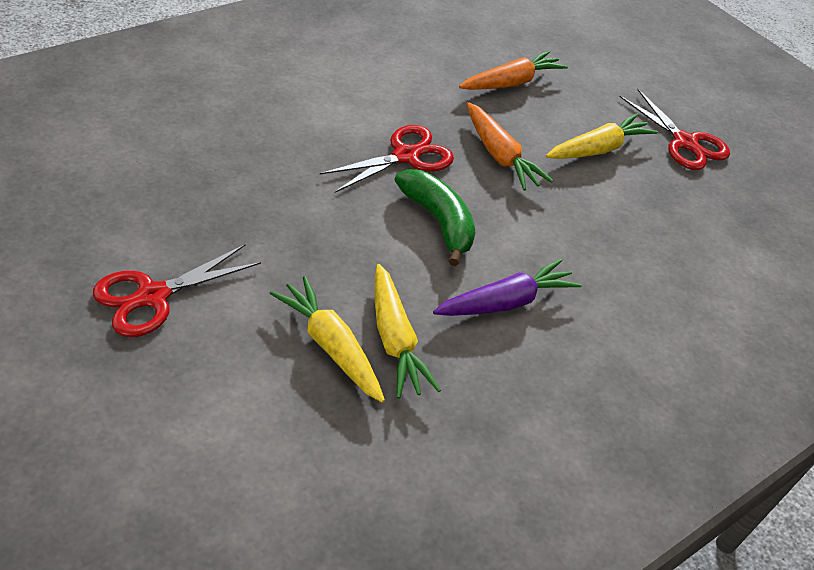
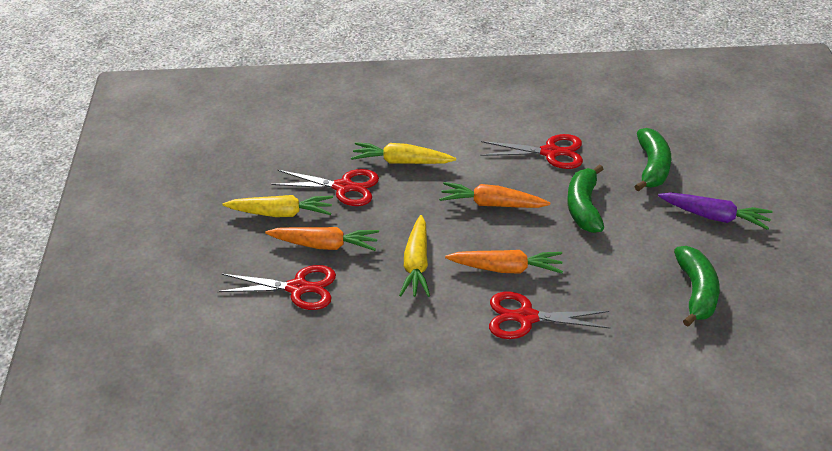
green banana: [395,169,476,266] = 1 -> [567,164,604,233] [634,128,671,191] [674,246,720,327] = 3
orange carrot: [459,51,568,90] [467,102,553,191] = 2 -> [265,227,379,251] [439,182,550,208] [445,250,563,274] = 3
red scissors: [93,244,261,337] [320,125,454,193] [619,89,730,170] = 3 -> [217,265,336,310] [272,169,379,206] [480,134,583,169] [489,292,611,339] = 4

